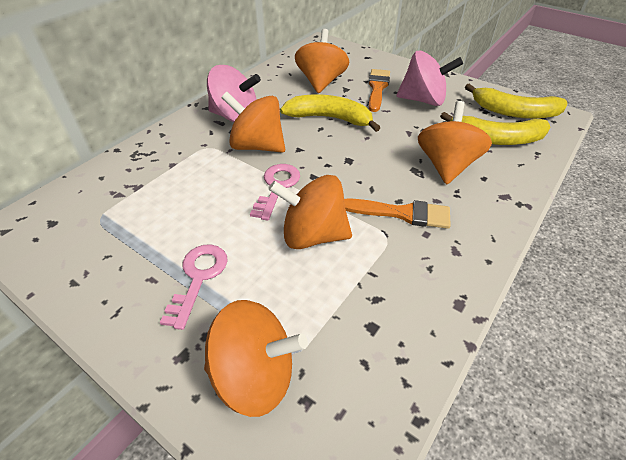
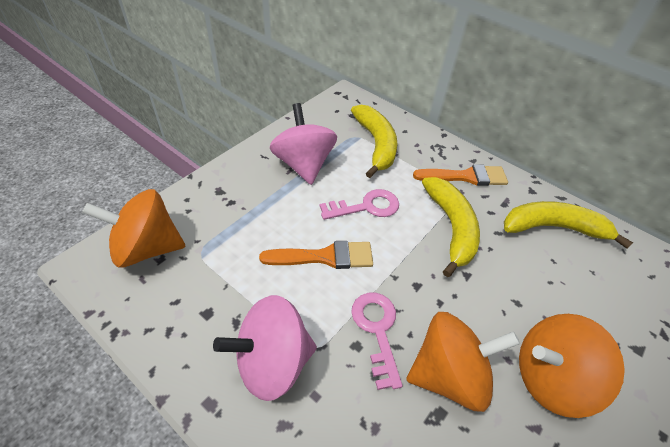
orange spinning top: [204,300,308,417] [221,92,285,153] [269,175,352,249] [295,29,349,93] [418,101,492,185] = 5 -> [82,189,185,267] [406,312,520,412] [519,314,625,418] = 3

